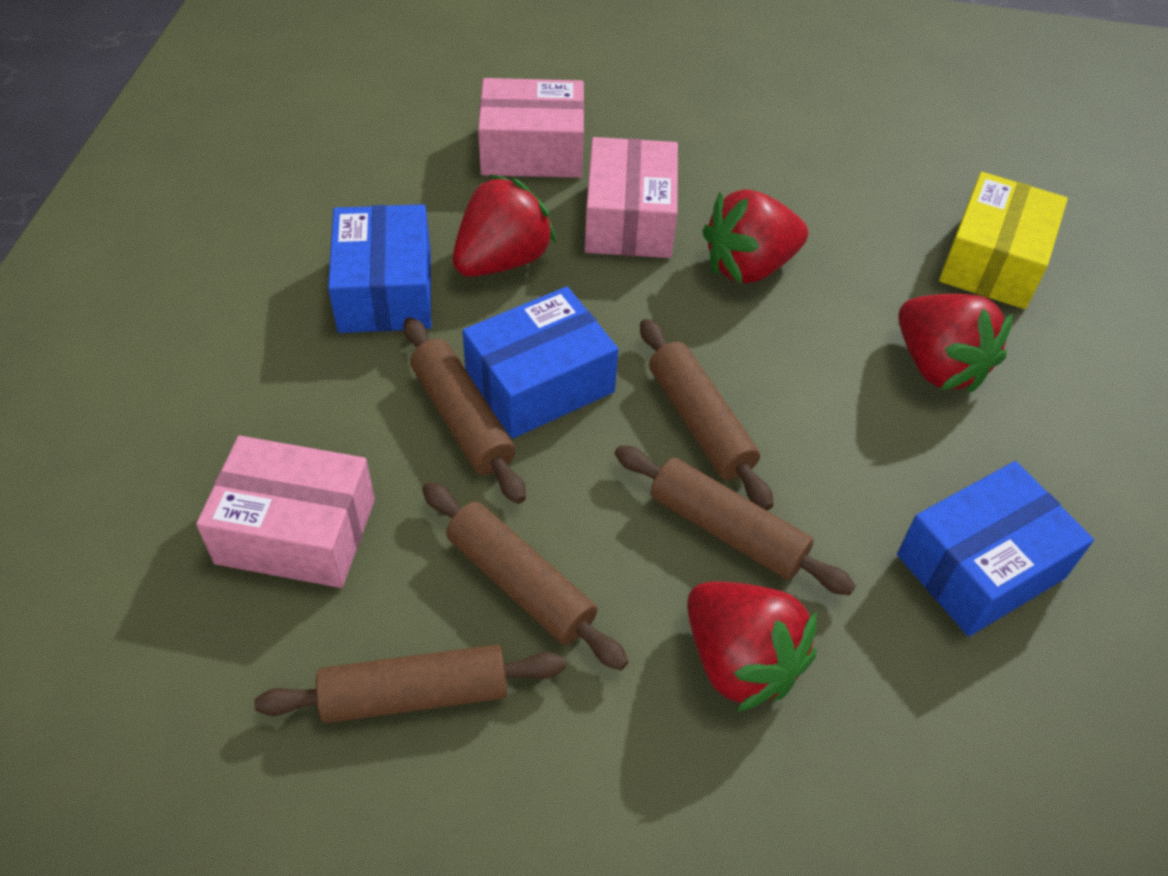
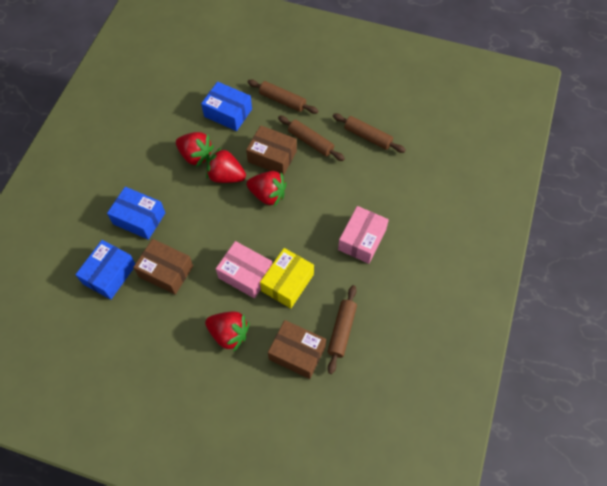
brown box: none = 0 -> [133,239,193,295] [246,125,297,176] [268,320,326,379] = 3
brown rolling pin: [254,645,566,723] [404,317,526,504] [422,482,628,670] [615,445,856,595] [640,319,774,510] = 5 -> [247,79,318,114] [278,116,345,161] [327,285,357,374] [333,113,405,153] = 4
pink box: [196,436,375,588] [478,78,584,178] [585,137,678,258] = 3 -> [216,241,272,299] [338,206,389,264] = 2

